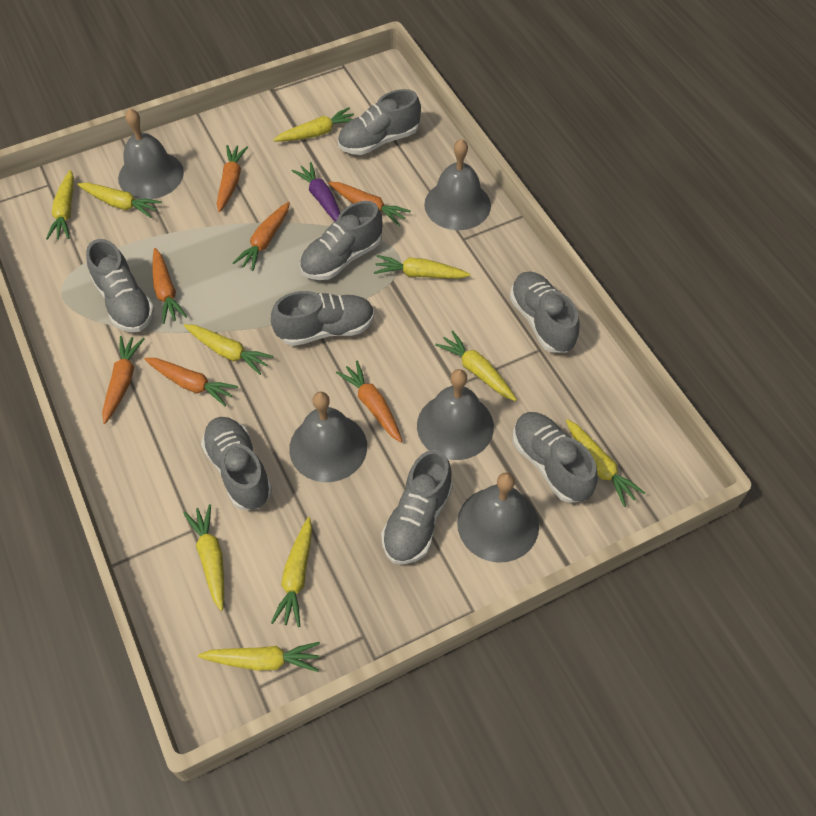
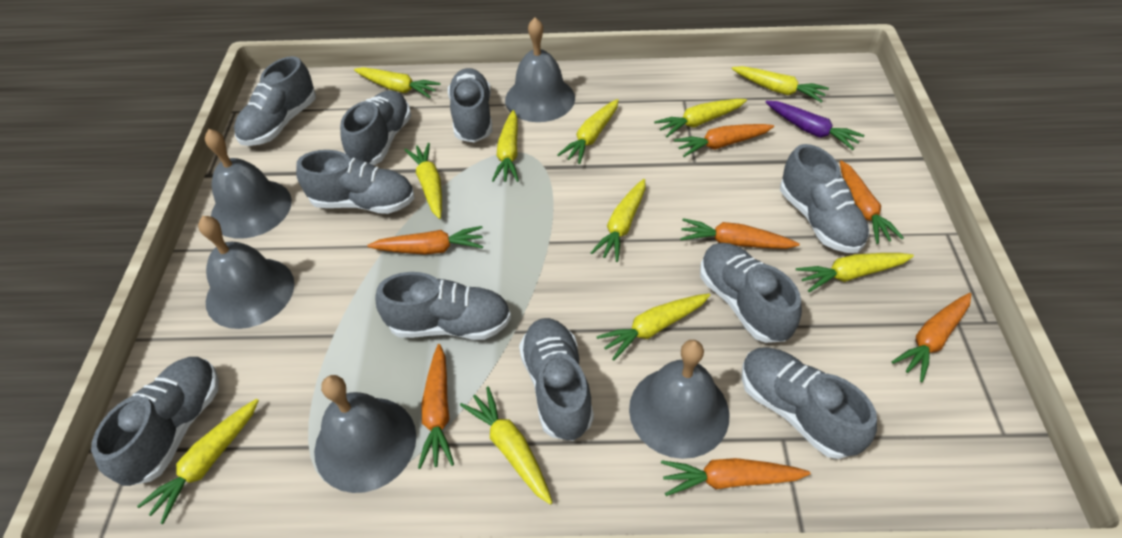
grey shoe: [86,239,155,332] [201,417,272,510] [271,291,375,346] [299,201,382,280] [338,89,421,155] [381,450,453,565] [510,272,580,353] [513,412,598,503] = 8 -> [91,357,219,486] [234,56,316,146] [296,150,415,214] [340,90,411,165] [375,272,511,340] [448,68,492,143] [519,318,594,441] [700,243,802,343] [742,347,877,459] [780,144,870,253] = 10
yellow carrot: [46,170,74,240] [77,182,162,218] [184,324,274,375] [184,504,224,611] [198,642,320,672] [271,517,312,627] [273,107,354,141] [374,255,471,279] [435,330,517,401] [566,419,645,507] = 10 -> [137,399,259,524] [354,67,441,98] [404,143,442,219] [460,387,553,505] [492,110,519,182] [557,99,619,164] [591,179,646,262] [596,294,710,361] [654,99,747,137] [732,66,829,103] [796,253,914,292] = 11

